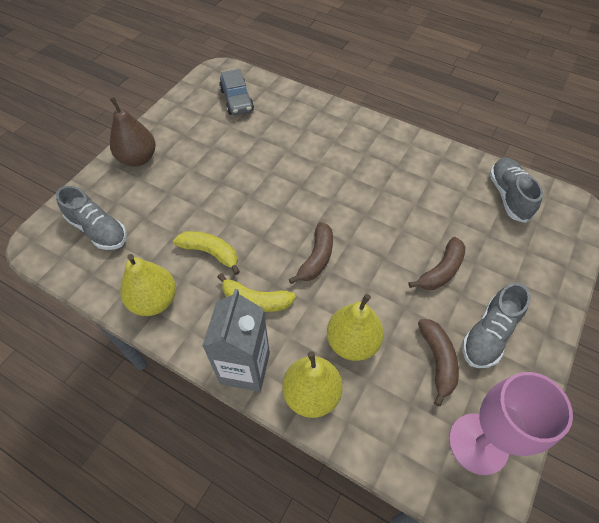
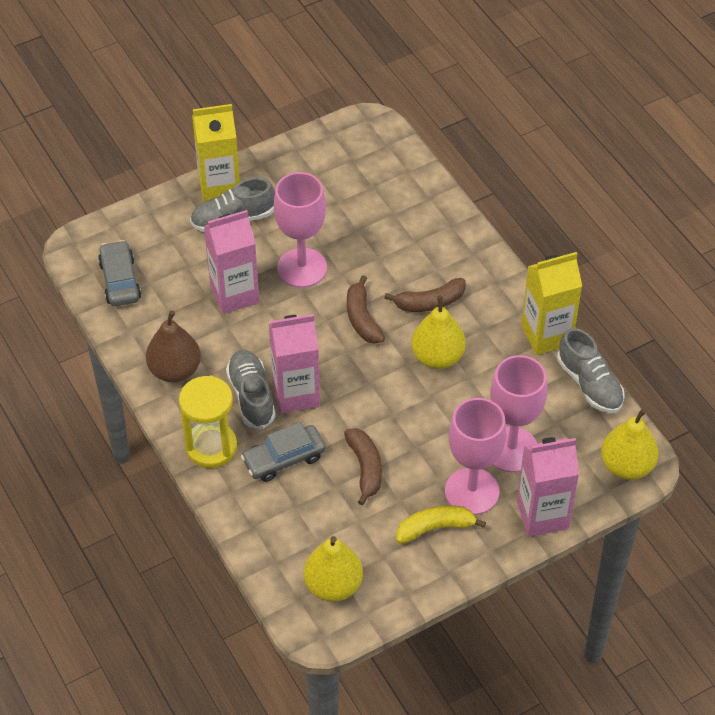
grey car: [219,69,254,115] = 1 -> [98,240,141,306] [241,422,326,482] = 2
grey carton: [202,289,270,392] = 1 -> none = 0
pink carton: none = 0 -> [204,210,259,314] [269,314,320,414] [517,437,579,537] = 3
pink goblet: [449,372,573,475] = 1 -> [274,172,327,288] [445,398,506,515] [490,355,547,472] = 3
yellow banana: [173,231,240,275] [218,273,296,312] = 2 -> [396,505,486,544] = 1
yellow carton: none = 0 -> [192,104,240,202] [521,252,582,355] = 2
yellow hourglass: none = 0 -> [179,375,237,468] = 1

